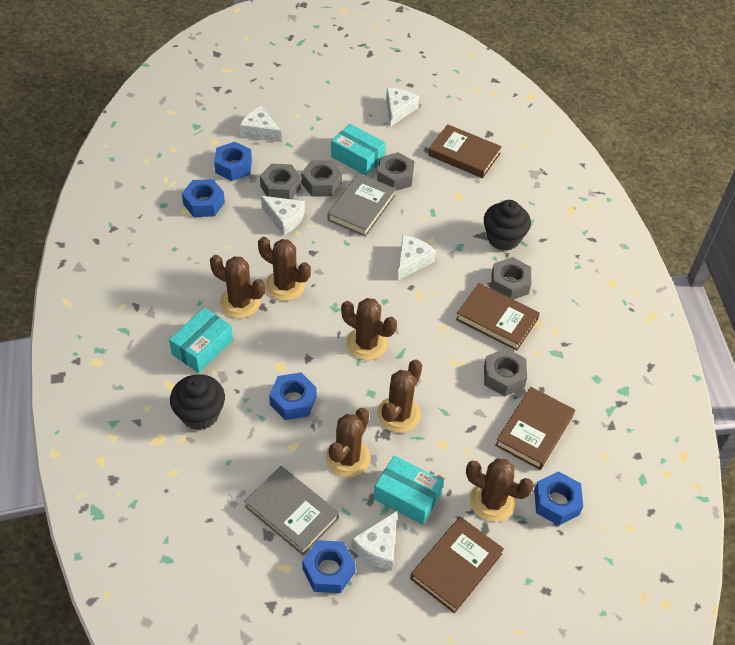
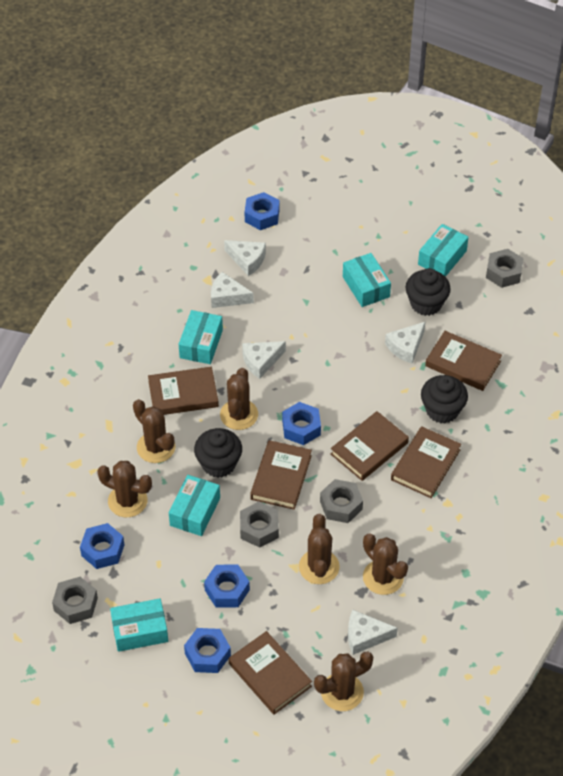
black cupcake: [170,374,225,430] [484,200,531,251] = 2 -> [194,428,242,478] [405,268,451,316] [421,375,468,423] = 3
brown book: [410,516,504,613] [428,124,502,178] [456,283,540,351] [495,387,575,470] = 4 -> [148,367,219,415] [229,631,312,715] [250,440,312,510] [331,411,409,481] [391,426,461,498] [425,331,502,391] = 6
grey book: [244,466,339,555] [327,173,396,237] = 2 -> none = 0
grey nut: [260,164,301,199] [301,160,342,196] [377,152,414,191] [484,348,527,396] [491,257,531,300] = 5 -> [52,577,98,624] [240,502,279,548] [320,479,363,523] [486,249,524,288] = 4
turquoise box: [169,308,233,373] [331,124,386,176] [374,455,444,525] = 3 -> [110,598,168,652] [169,475,220,536] [179,310,223,364] [343,253,391,307] [418,224,469,277] = 5

